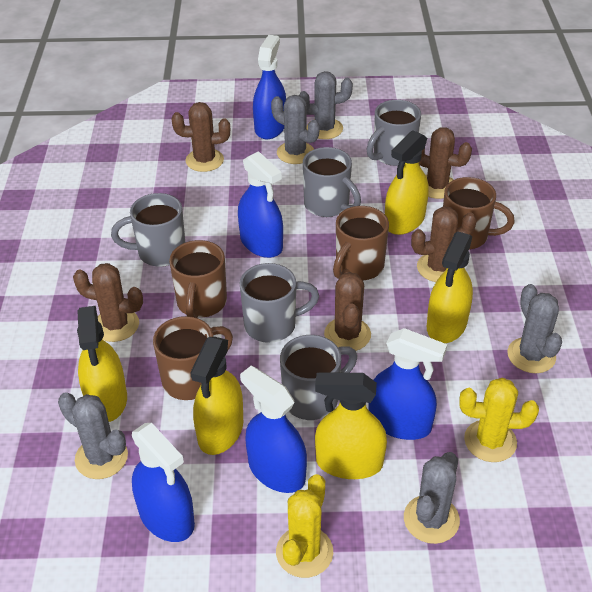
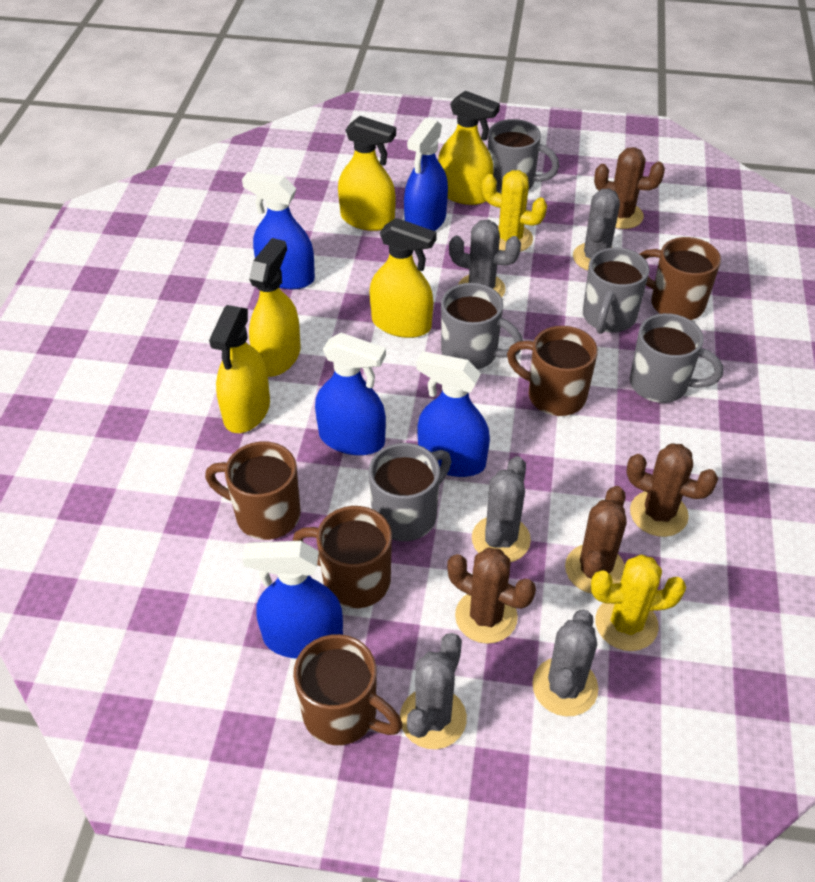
brown cactus: [73,263,143,342] [172,102,230,172] [324,272,371,351] [411,206,477,282] [419,127,472,199] = 5 -> [447,548,536,644] [565,486,627,594] [594,147,665,229] [626,443,718,537] = 4
brown mug: [153,316,233,400] [169,240,227,318] [333,206,389,281] [443,177,515,250] = 4 -> [205,441,301,540] [293,506,392,608] [293,634,402,745] [507,326,598,416] [640,237,721,320] = 5

